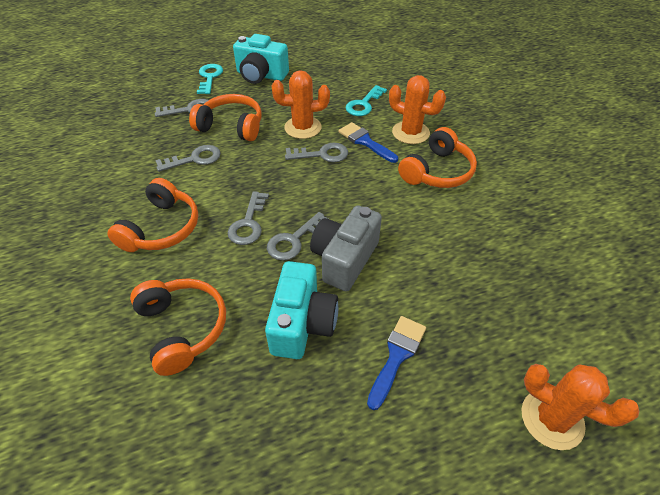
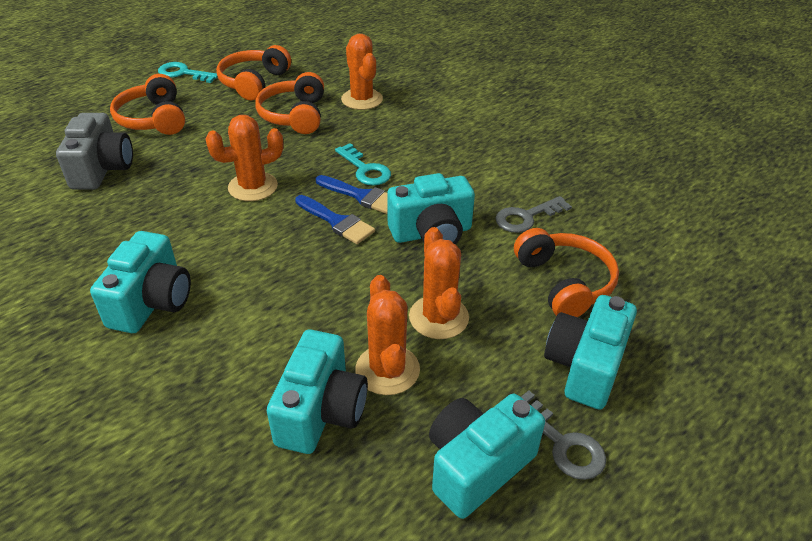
grey key: [155,99,209,117] [155,145,221,172] [227,191,269,245] [267,212,328,261] [285,143,348,163] = 5 -> [496,196,572,233] [521,390,606,480] = 2
orange cactus: [272,70,330,139] [389,75,446,144] [522,364,639,450] = 3 -> [205,115,283,201] [341,34,383,110] [355,275,420,395] [409,227,469,339] = 4
turquoise camera: [233,34,289,84] [265,261,338,359] = 2 -> [90,231,191,333] [267,329,368,454] [387,173,475,244] [429,394,545,519] [544,295,637,410] = 5

